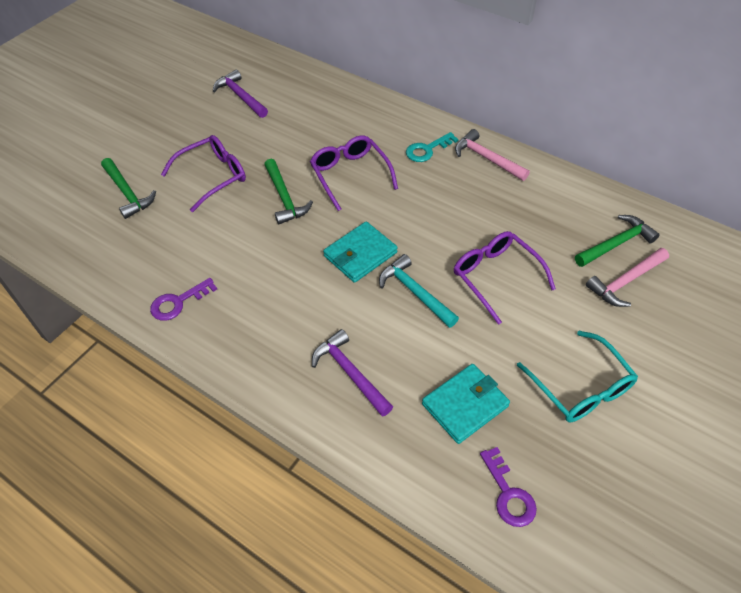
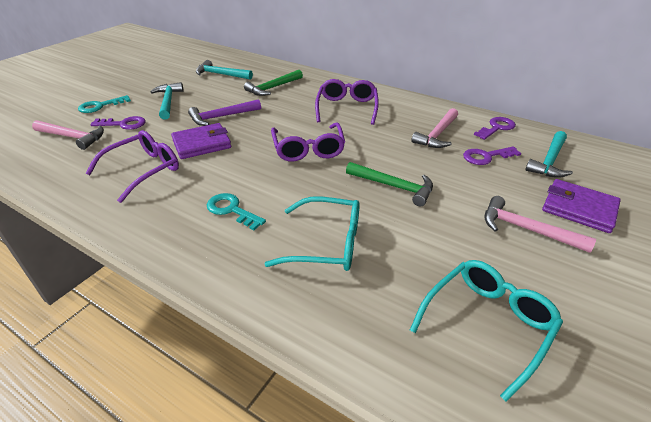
green hammer: [101,158,156,219] [264,159,313,225] [575,215,660,267] = 3 -> [244,70,303,96] [346,162,433,206] = 2
pink hammer: [455,129,530,181] [586,248,669,307] = 2 -> [32,120,104,150] [411,108,458,148] [484,196,596,253] = 3
purple hammer: [213,70,268,118] [312,329,393,417] = 2 -> [188,99,261,126] = 1
purple key: [150,278,217,321] [480,447,537,527] = 2 -> [90,116,146,130] [463,146,521,165] [474,117,516,140] = 3
purple wallet: none = 0 -> [171,123,231,159] [542,179,621,233] = 2
turquoise glasses: [517,331,638,422] = 1 -> [265,196,360,271] [410,260,563,402] = 2
turquoise hammer: [379,254,459,328] = 1 -> [150,82,184,120] [196,60,253,80] [525,131,573,178] = 3
turquoise key: [406,132,459,162] = 1 -> [78,95,131,113] [207,193,266,231] = 2
turquoise wallet: [323,221,398,283] [422,364,510,444] = 2 -> none = 0

